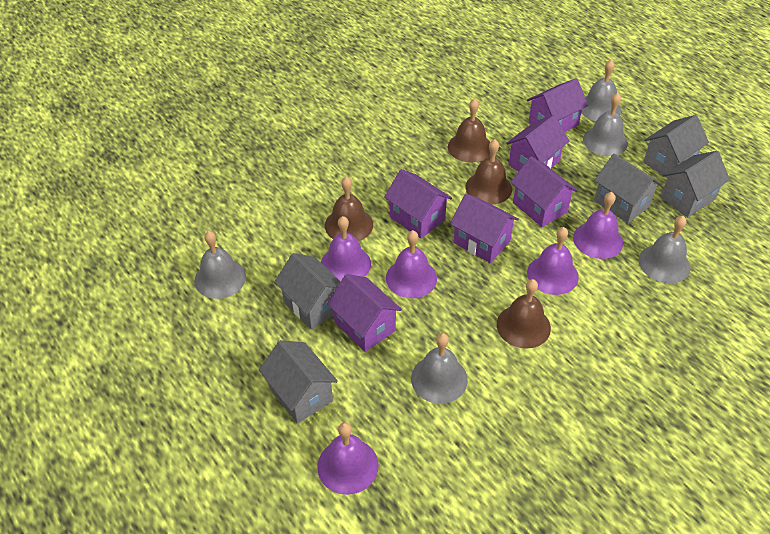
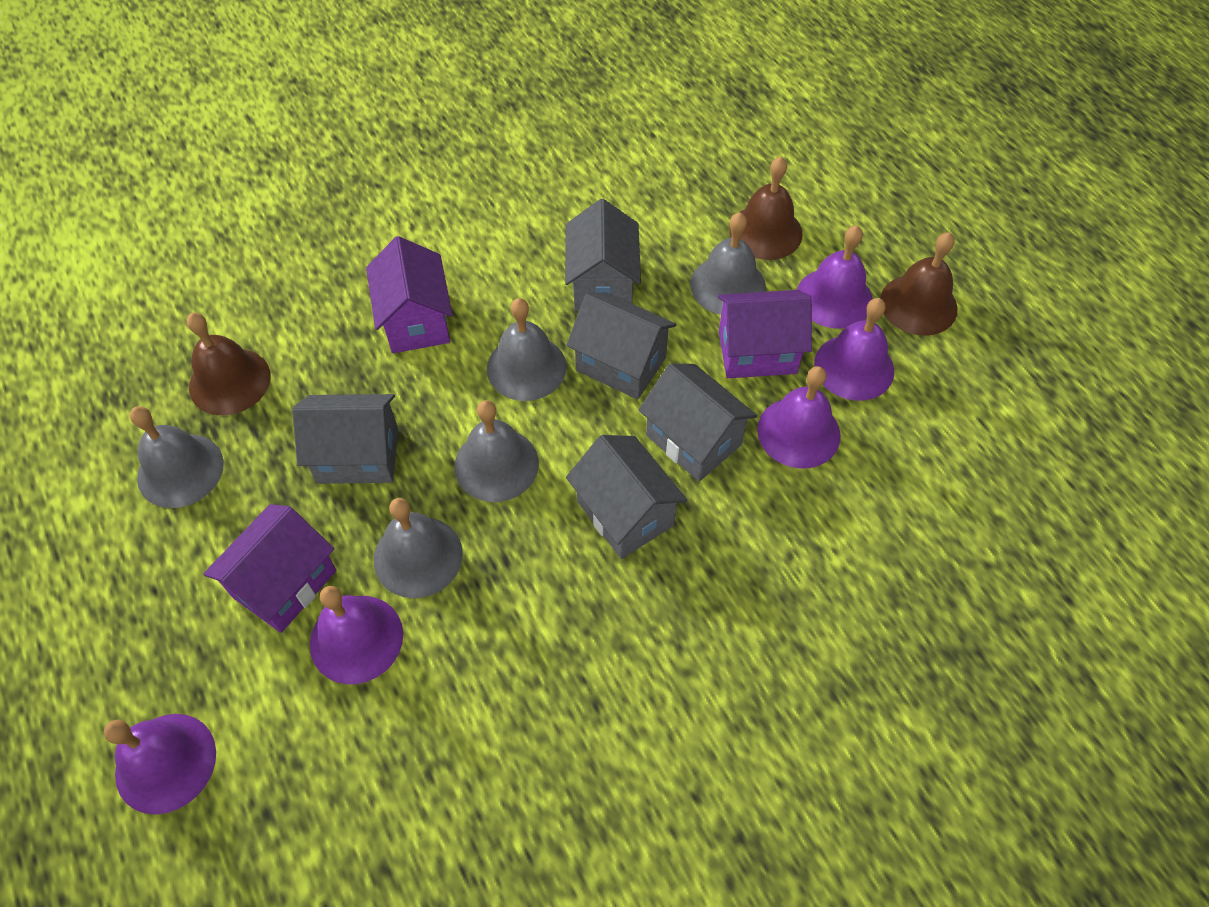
brown bell: [325,177,373,241] [448,99,490,163] [466,139,512,205] [497,279,551,349] = 4 -> [187,313,271,415] [729,156,803,260] [880,232,957,336] = 3
purple house: [327,274,402,352] [384,169,452,239] [450,194,519,263] [506,115,569,171] [511,156,578,227] [527,78,588,132] = 6 -> [203,504,337,633] [366,236,452,353] [718,290,812,378] = 3

